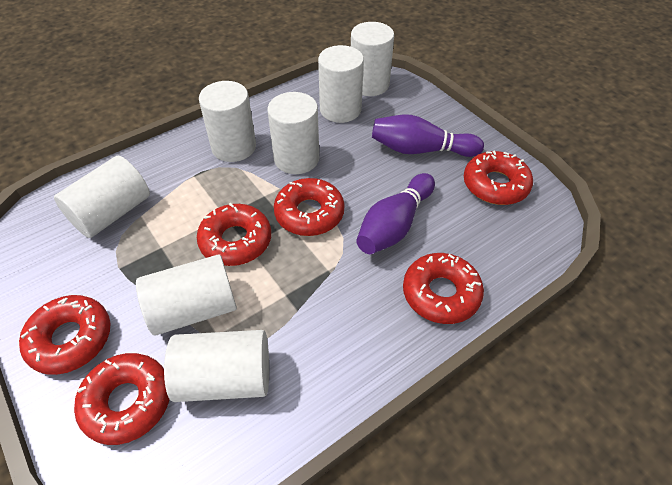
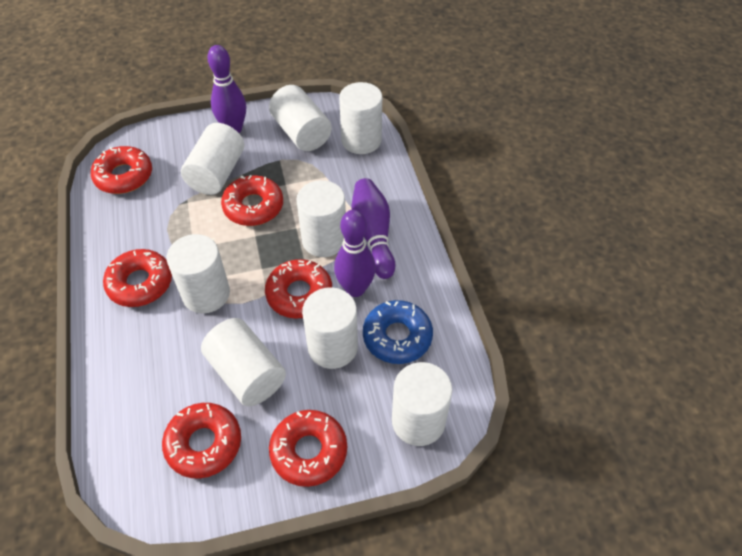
blue donut: none = 0 -> [363,300,433,364] = 1
purple bowling pin: [356,173,435,254] [372,115,484,157] = 2 -> [208,45,246,133] [334,210,376,297] [351,178,396,279] = 3
white cylinder: [54,156,150,238] [136,254,237,336] [164,330,269,402] [199,81,256,162] [268,92,319,174] [318,45,364,123] [351,22,394,96] = 7 -> [167,234,230,313] [181,123,244,195] [201,318,286,406] [269,85,332,151] [296,180,346,257] [302,287,358,369] [339,82,382,154] [392,362,453,446] = 8

